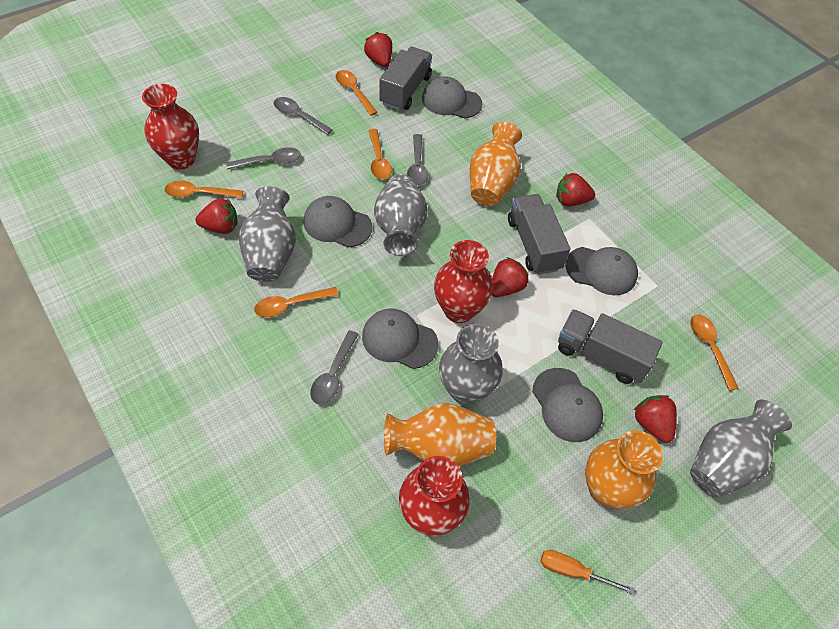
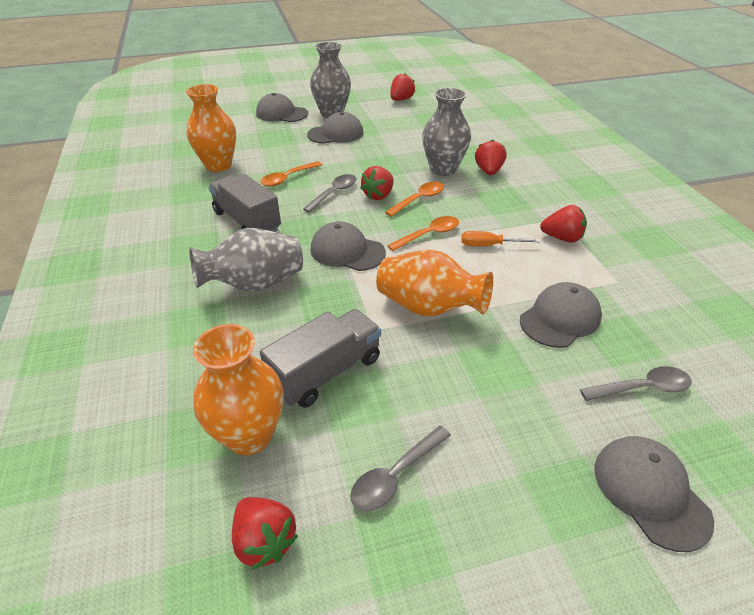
grey spoon: [226,147,301,169] [274,97,332,135] [310,330,359,405] [407,134,428,186] = 4 -> [303,174,356,213] [350,426,451,511] [580,366,692,401] = 3
grey truck: [379,47,432,111] [508,194,571,275] [558,309,663,384] = 3 -> [208,174,281,232] [260,309,381,408] = 2
grey vase: [239,186,296,282] [374,174,428,256] [439,323,503,405] [690,400,792,498] = 4 -> [189,228,303,292] [310,42,351,118] [422,88,471,176] = 3
orange spoon: [164,180,243,198] [254,287,339,318] [335,70,378,116] [368,129,392,180] [690,314,738,391] = 5 -> [260,161,322,187] [385,182,444,217] [387,216,459,251] = 3
red vase: [142,84,199,169] [399,456,470,536] [434,240,493,323] = 3 -> none = 0

